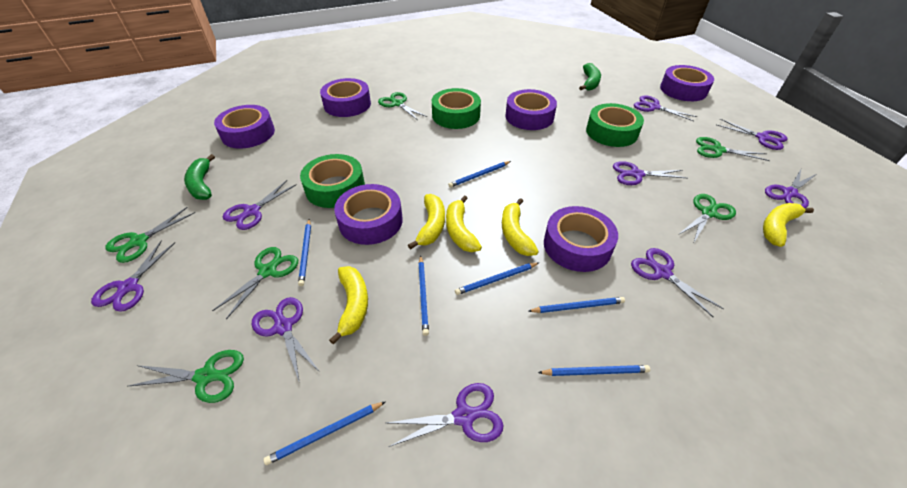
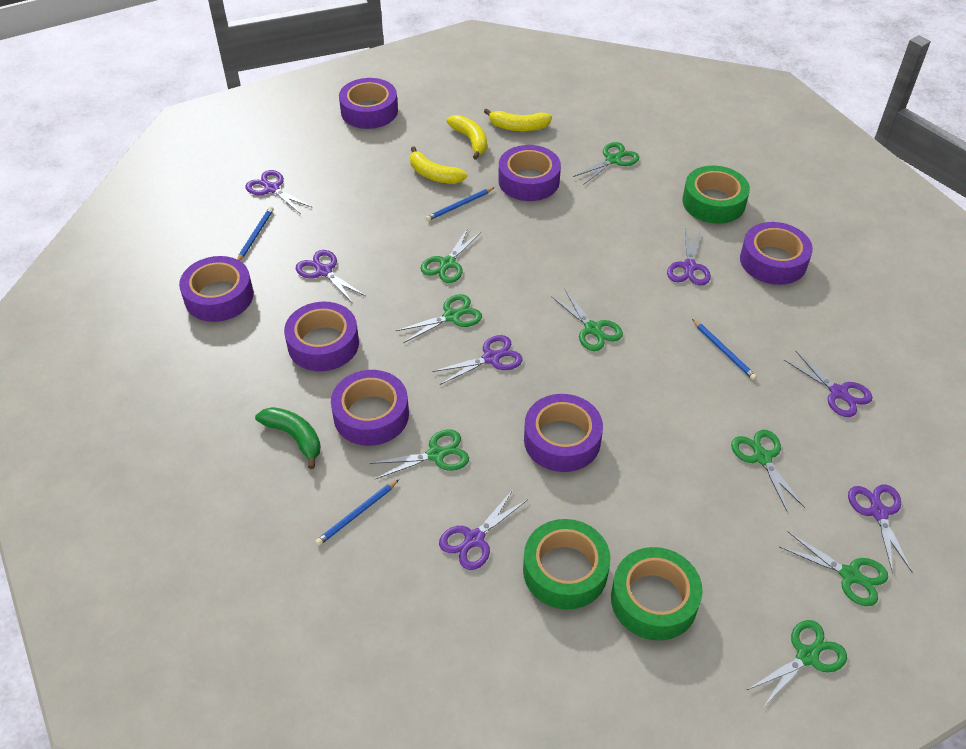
blue pencil: [264,401,386,465] [298,219,311,286] [418,256,429,336] [448,161,511,188] [455,262,540,295] [528,297,625,313] [538,365,650,376] = 7 -> [237,206,274,261] [315,480,399,546] [426,187,495,221] [692,319,757,380] = 4
green banana: [184,154,215,200] [579,63,601,90] = 2 -> [255,407,321,469] = 1
green scissors: [105,207,195,263] [128,350,244,403] [212,247,298,319] [378,92,427,120] [678,194,736,244] [696,137,770,161] = 6 -> [370,429,469,479] [396,294,482,343] [421,228,482,283] [551,288,623,351] [573,142,639,185] [731,430,805,513] [747,620,847,708] [780,531,888,606] = 8
purple scissors: [91,241,175,312] [223,180,297,230] [252,297,319,383] [387,383,504,447] [613,161,687,185] [631,248,724,318] [634,96,697,121] [717,119,788,150] [765,170,816,208] = 9 -> [245,170,313,214] [296,250,366,304] [432,335,523,385] [439,490,528,570] [667,228,711,286] [784,350,873,417] [848,484,913,573] = 7
purple tape: [214,105,275,149] [320,78,371,117] [334,184,403,245] [505,89,557,130] [544,206,618,272] [660,65,714,101] = 6 -> [179,256,254,322] [284,302,359,371] [331,370,409,446] [339,78,398,129] [498,145,561,201] [524,394,603,472] [740,222,813,285] = 7
yellow banana: [329,266,368,345] [408,194,445,250] [446,195,482,252] [502,198,539,256] [763,203,814,247] = 5 -> [410,146,467,184] [446,115,487,160] [484,108,552,131] = 3

